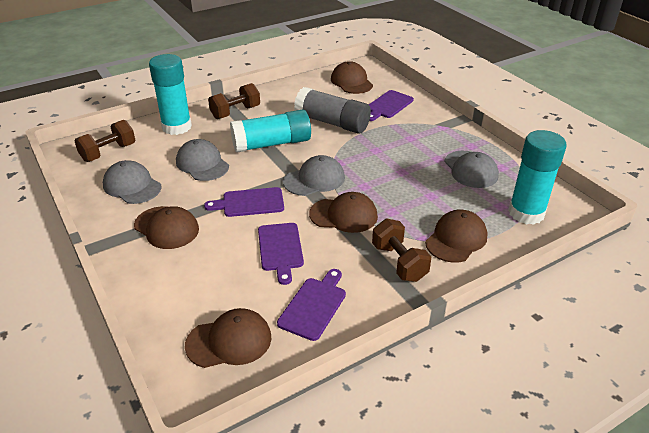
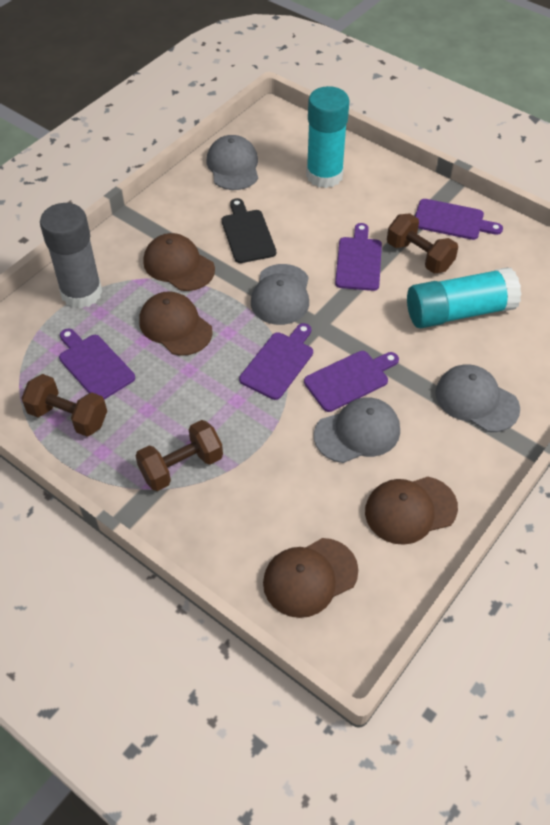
black cutting board: none = 0 -> [222,198,276,263] = 1
brown cap: [134,206,199,249] [185,308,271,368] [309,192,378,233] [331,61,373,94] [425,210,488,263] = 5 -> [139,291,213,356] [143,233,215,291] [263,538,358,618] [365,477,458,545] = 4
purple cutting board: [204,187,284,217] [258,223,304,285] [277,269,346,341] [369,90,414,121] = 4 -> [59,329,135,400] [239,323,313,400] [304,351,399,412] [335,223,382,291] [415,199,503,240] = 5
turquoise glue stick: [149,54,192,135] [230,110,311,153] [508,130,567,225] = 3 -> [306,86,350,188] [407,267,521,328] = 2

